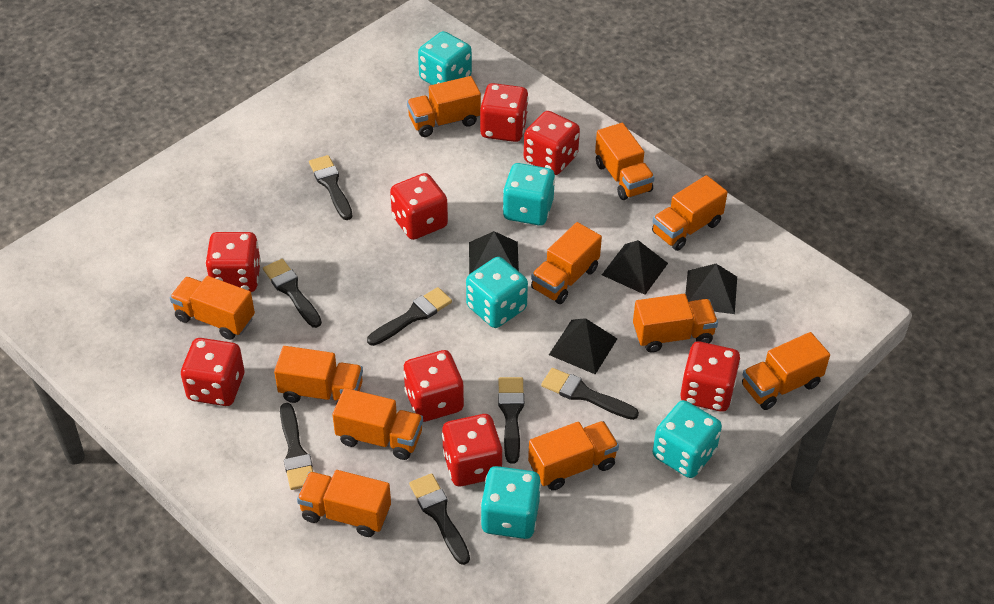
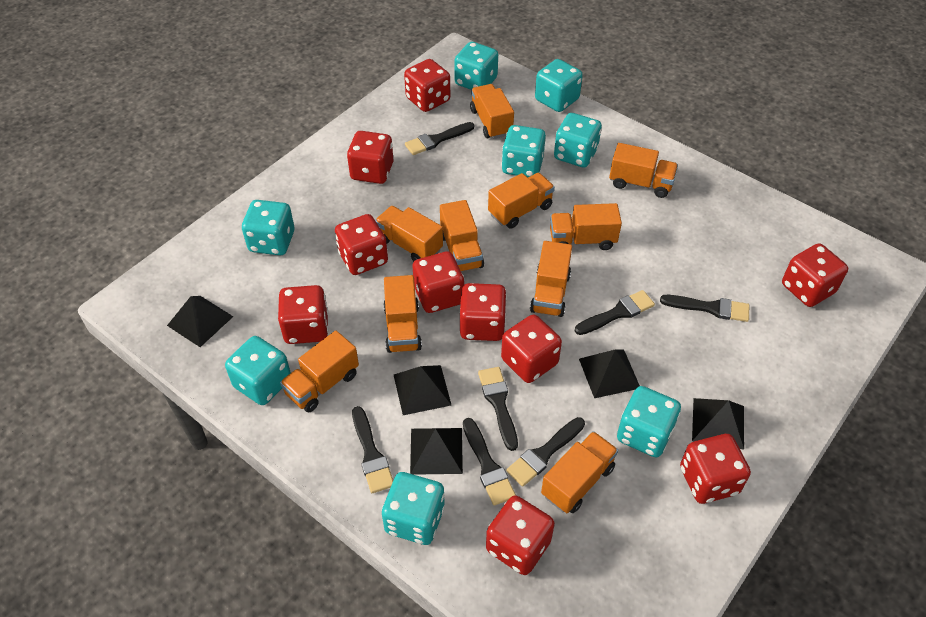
black pyramid: [469,231,519,274] [549,318,617,374] [602,240,668,295] [685,264,737,314] = 4 -> [167,296,233,347] [394,365,451,415] [410,428,463,475] [579,349,640,398] [692,398,744,449] = 5
orange truck: [170,276,255,340] [274,346,363,405] [297,470,391,537] [332,388,423,460] [407,76,481,137] [528,421,619,490] [531,222,602,304] [595,123,655,200] [633,294,718,353] [652,175,728,251] [742,332,830,410] = 11 -> [280,330,359,412] [375,206,443,261] [384,275,422,353] [440,200,484,271] [470,84,514,139] [488,173,555,229] [530,241,572,317] [541,431,618,513] [550,203,622,250] [609,143,678,198] = 10
red dice: [181,338,244,406] [205,232,261,292] [390,173,448,240] [403,350,464,422] [442,414,503,486] [480,83,529,142] [524,111,580,175] [680,342,740,412] = 8 -> [278,285,328,344] [335,214,388,275] [347,131,393,184] [404,59,450,112] [412,251,464,313] [460,283,507,341] [486,495,555,575] [501,315,562,383] [680,434,751,504] [782,243,848,307] = 10
turquoise dice: [418,31,472,85] [466,257,528,328] [481,466,541,539] [503,163,555,226] [653,400,722,478] = 5 -> [225,336,291,405] [242,200,295,255] [382,472,445,545] [454,42,498,90] [502,125,546,177] [535,59,583,112] [554,113,602,167] [617,386,681,457] = 8

